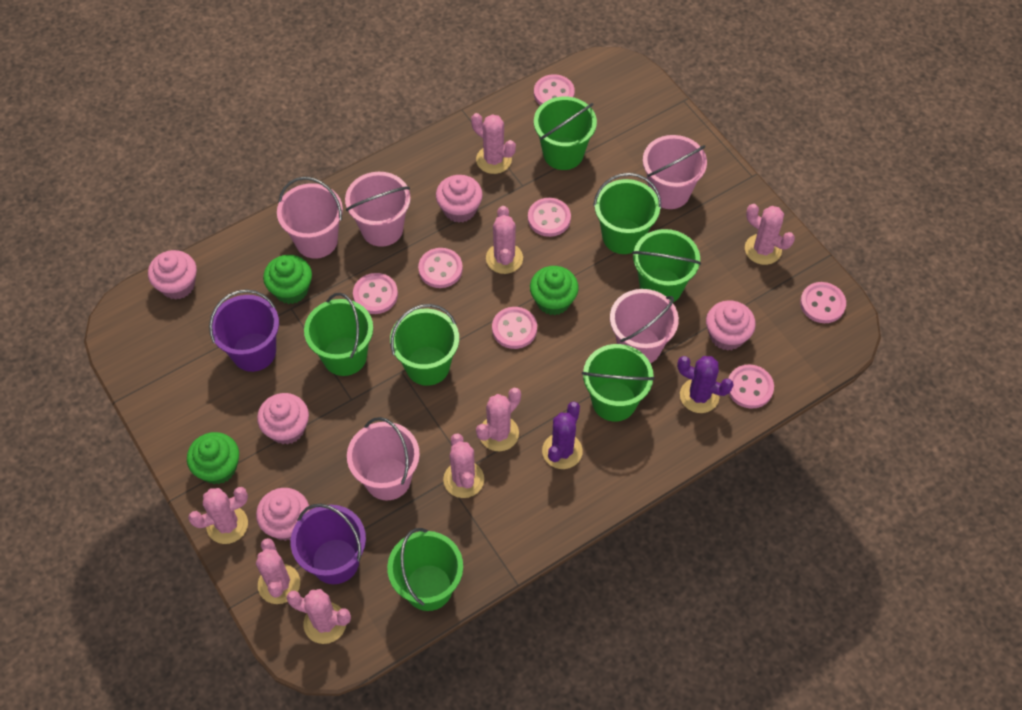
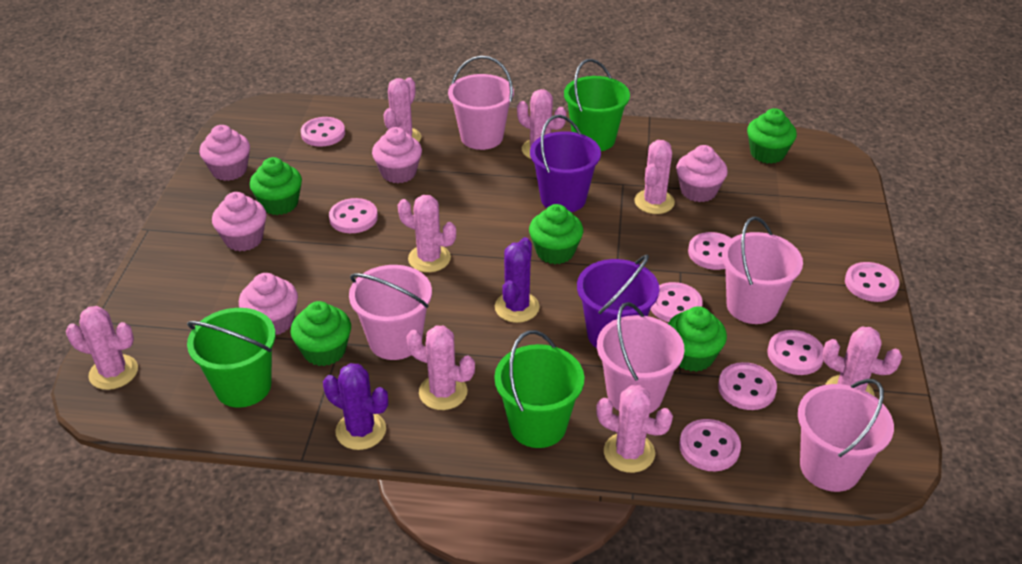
green bucket: [304,293,373,376] [387,528,463,611] [390,304,459,386] [534,96,597,170] [582,344,655,422] [593,173,661,254] [632,229,701,302] = 7 -> [187,308,276,408] [494,330,584,448] [564,59,630,151] = 3
green cupcake: [187,432,239,484] [263,255,312,304] [530,266,579,315] = 3 -> [250,157,302,215] [290,301,351,366] [529,204,583,264] [668,306,727,372] [747,108,797,164] = 5
pink button: [353,273,398,314] [418,248,463,288] [492,307,537,349] [528,198,571,237] [534,74,575,106] [728,364,774,409] [800,282,846,323] = 7 -> [301,117,345,147] [329,198,378,233] [650,282,703,322] [679,419,741,471] [688,232,731,270] [718,362,777,410] [767,330,824,375] [845,262,899,302] = 8

